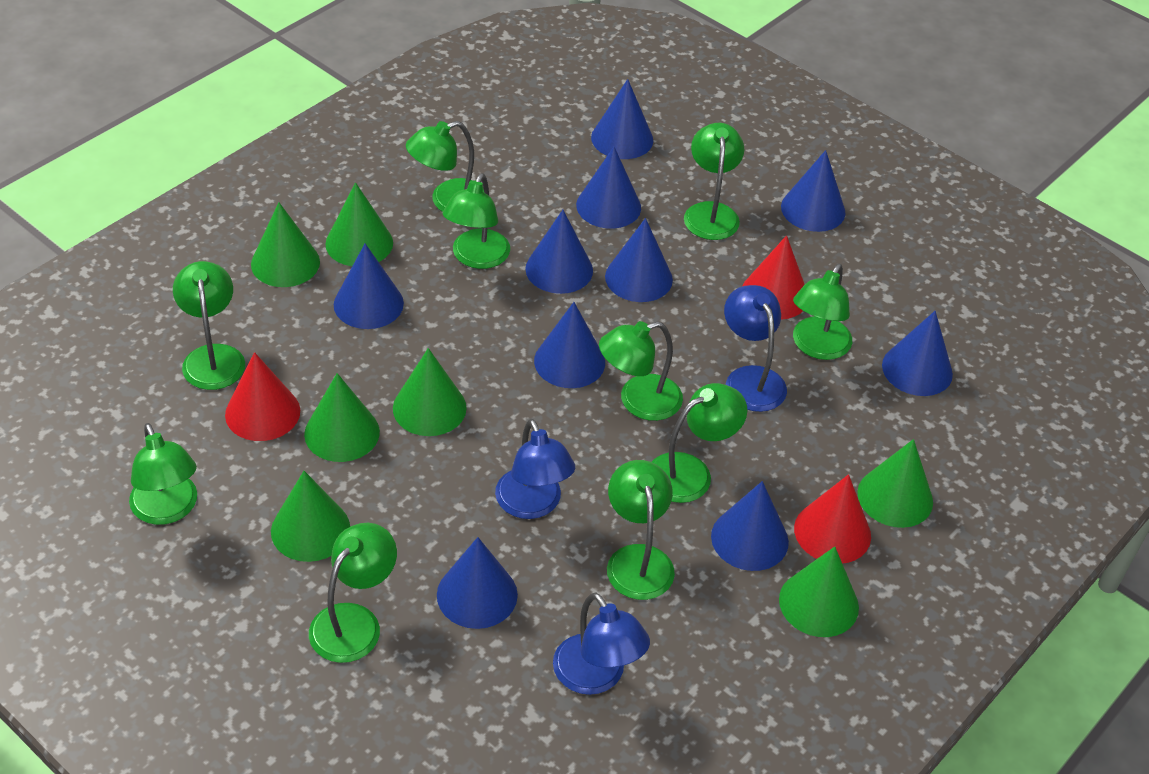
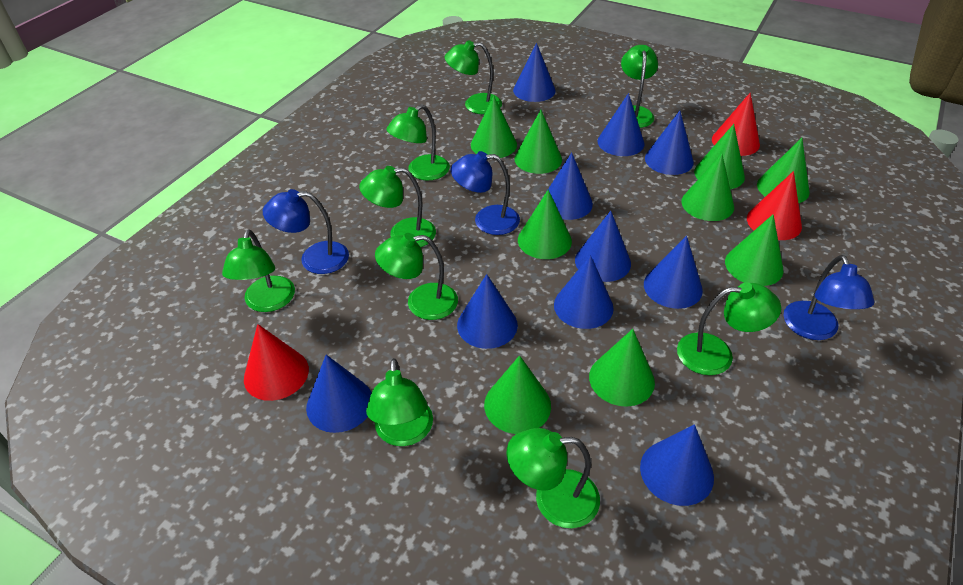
green cone: [251,202,320,287] [271,471,350,562] [304,373,380,462] [325,182,393,266] [393,348,467,436] [779,547,859,637] [857,439,933,528] = 7 -> [471,96,517,159] [484,355,551,434] [515,110,562,174] [518,190,572,259] [589,329,655,407] [681,154,734,221] [694,124,745,189] [725,214,783,286] [757,138,810,203] = 9
green lamp: [129,423,197,525] [173,261,245,390] [309,523,397,663] [406,121,484,212] [443,173,510,269] [599,321,683,421] [607,460,675,600] [652,383,747,503] [684,123,744,240] [793,264,852,360] = 10 -> [222,229,295,312] [359,166,436,247] [366,358,433,446] [375,233,458,320] [386,105,450,181] [444,40,502,114] [507,428,600,528] [621,45,658,128] [677,283,781,375] = 9

